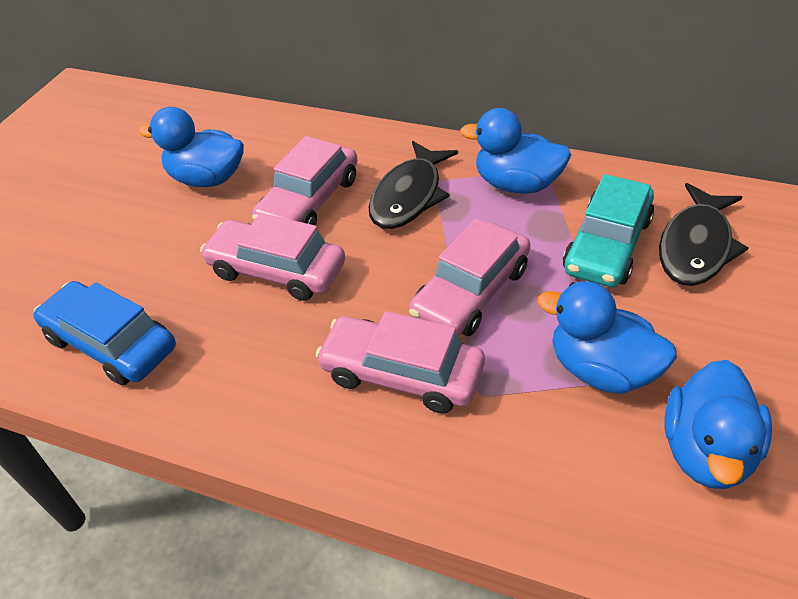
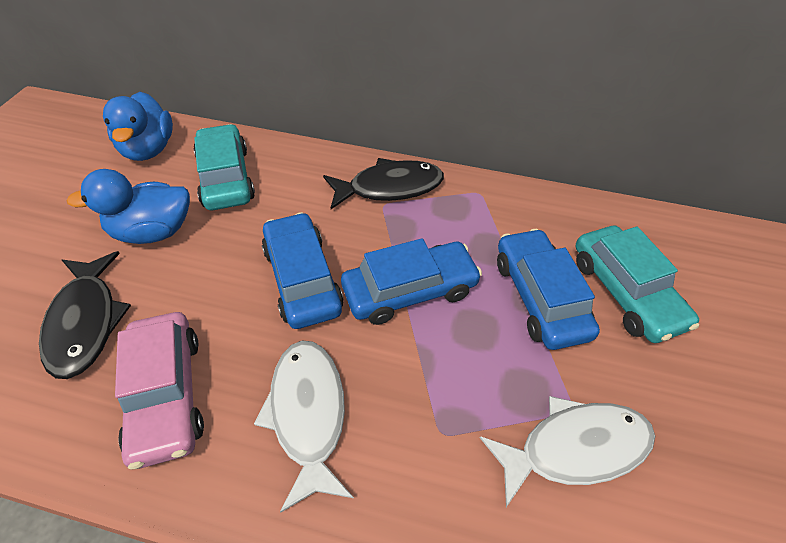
blue car: [33,281,176,385] = 1 -> [262,212,344,329] [341,238,482,325] [497,229,600,350] = 3
blue duck: [139,107,244,187] [460,108,571,194] [537,281,677,394] [664,360,772,489] = 4 -> [67,169,190,244] [103,92,173,161] = 2
pink car: [200,213,345,301] [252,136,358,225] [315,311,485,414] [409,218,530,336] = 4 -> [115,312,204,469] = 1
turquoise car: [563,174,654,287] = 1 -> [194,124,255,210] [575,226,699,343] = 2
white fish: none = 0 -> [254,341,354,513] [480,396,655,507] = 2

